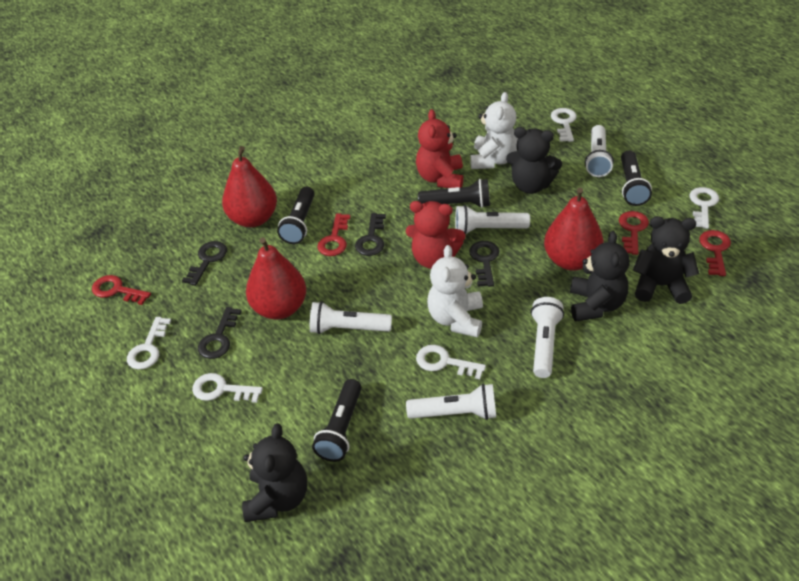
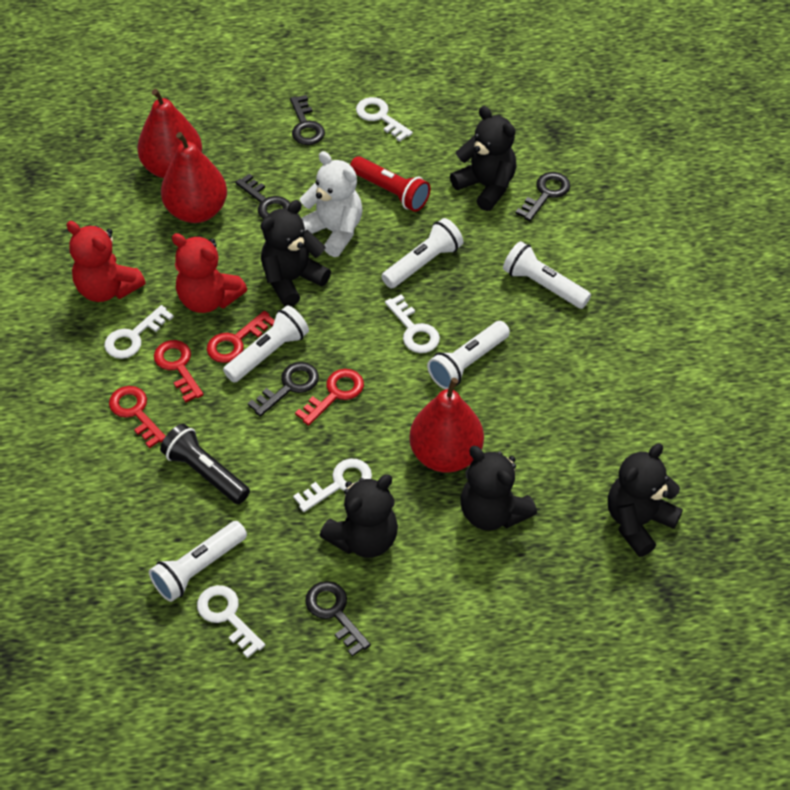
black flashlight: [277,186,315,244] [312,379,362,462] [418,179,490,208] [621,150,652,206] = 4 -> [160,424,250,504] = 1
black key: [182,241,227,286] [198,307,242,359] [355,213,386,256] [469,241,499,287] = 4 -> [235,174,290,219] [248,362,319,417] [290,95,325,145] [305,581,371,657] [515,172,570,221] = 5
black teddy bear: [242,424,307,522] [506,127,562,194] [570,231,629,322] [633,216,699,304] = 4 -> [261,200,331,307] [320,474,398,558] [450,106,517,211] [460,446,537,531] [608,443,683,557] = 5
red flashlight: none = 0 -> [350,156,430,212] = 1
white teddy bear: [427,245,483,337] [470,92,518,169] = 2 -> [299,151,363,257] = 1

